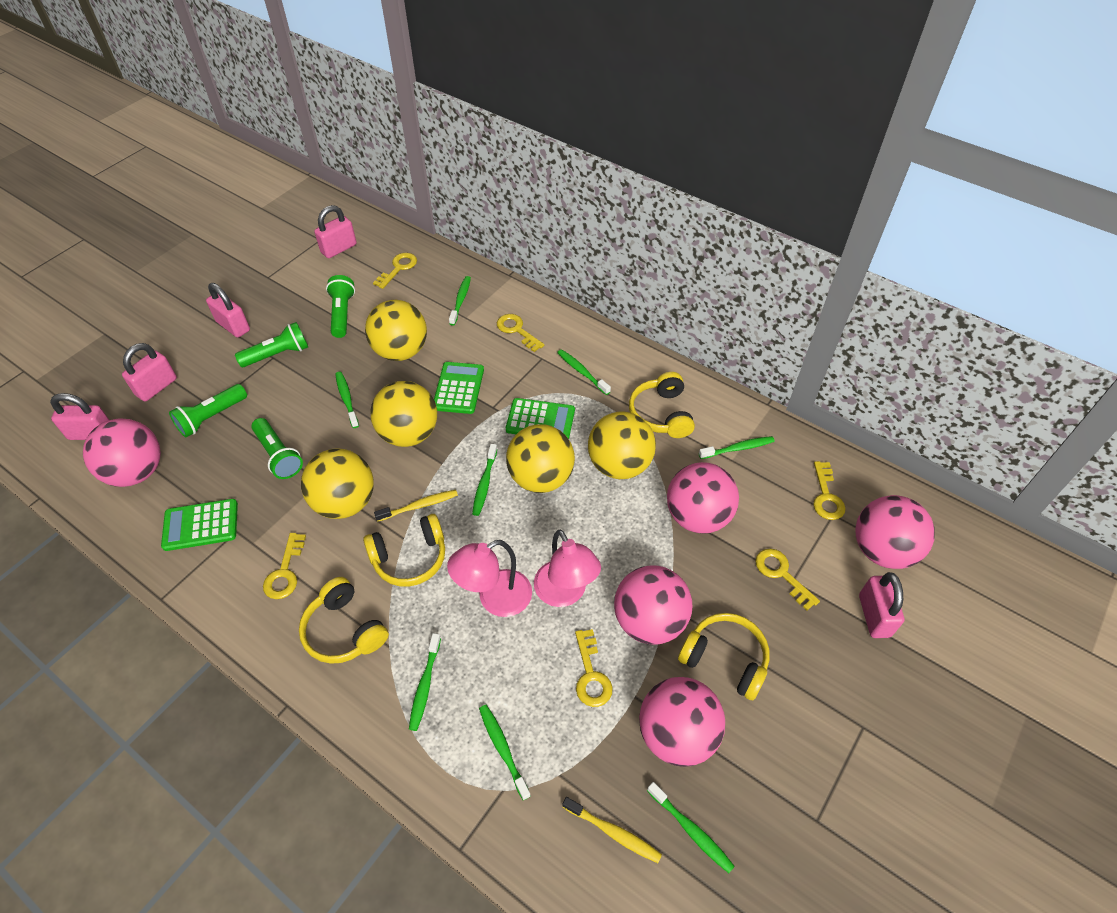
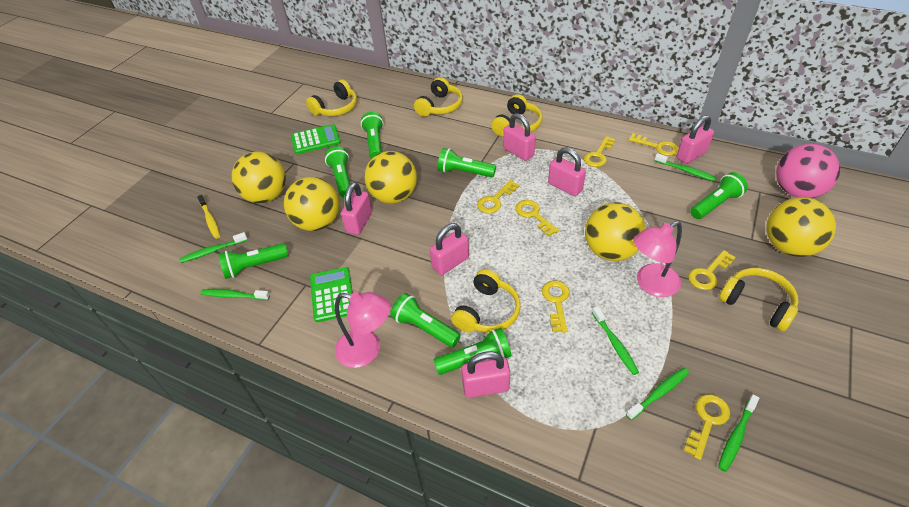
green calculator: [161,499,238,551] [434,362,484,414] [506,398,575,439] = 3 -> [291,124,341,154] [310,267,353,322] = 2
green flashlight: [169,384,247,437] [235,322,308,367] [251,418,303,479] [326,275,355,338] = 4 -> [218,243,289,279] [325,146,350,198] [361,112,384,158] [390,293,461,347] [434,328,511,375] [438,148,496,177] [690,172,748,219] = 7
green toothbrush: [335,371,359,428] [409,633,441,731] [449,276,471,325] [472,444,497,516] [479,705,531,800] [557,349,611,395] [647,782,735,873] [699,436,775,459] = 8 -> [180,232,247,263] [201,289,270,300] [592,306,639,375] [626,368,689,420] [655,153,717,182] [718,394,759,472] = 6
pink ball: [83,418,161,487] [614,565,692,645] [639,677,725,767] [667,462,739,534] [855,495,935,569] = 5 -> [776,144,840,198] = 1
pink padlock: [50,393,109,440] [122,343,177,401] [206,283,250,338] [314,205,357,258] [859,572,904,638] = 5 -> [341,182,372,235] [430,223,469,275] [461,351,510,398] [503,113,536,161] [548,147,586,196] [677,115,714,164] = 6
yellow headphones: [299,577,389,664] [363,514,445,587] [629,372,695,438] [678,613,770,700] = 4 -> [306,80,357,116] [414,77,463,117] [451,269,521,333] [491,94,542,136] [719,268,799,332] = 5
yellow key: [263,533,306,599] [373,253,417,289] [497,314,545,352] [575,629,613,707] [755,549,820,611] [813,461,846,520] = 6 -> [477,180,519,213] [515,200,559,236] [542,280,570,333] [584,136,616,167] [628,133,679,156] [684,394,730,460] [688,250,736,290] = 7
yellow toothbrush: [374,490,458,522] [562,797,662,863] = 2 -> [197,195,220,239] = 1

